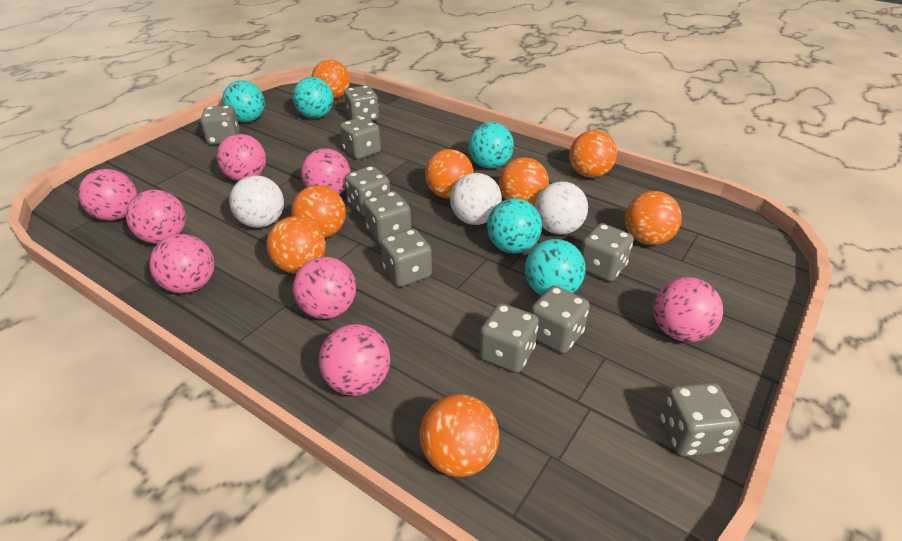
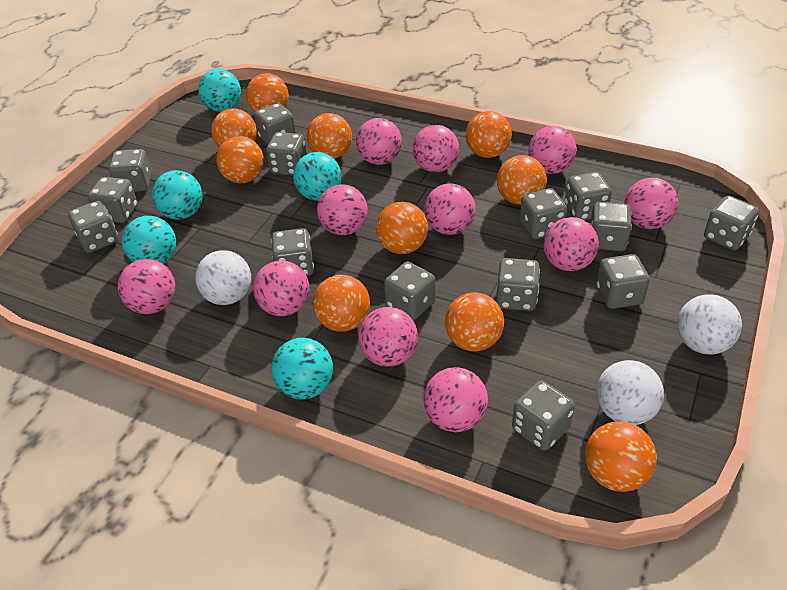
grey dice: [201,105,240,145] [340,116,381,159] [344,85,379,121] [345,166,390,216] [364,191,411,244] [381,229,432,287] [479,303,539,373] [531,285,590,353] [581,223,634,282] [660,382,739,457] = 10 -> [68,201,118,253] [88,177,138,223] [109,149,152,192] [254,103,296,145] [266,132,307,176] [271,228,314,276] [384,262,435,320] [496,258,540,311] [512,381,575,451] [520,188,567,239] [565,172,612,220] [590,202,632,251] [596,254,650,309] [704,196,759,250] = 14
orange ball: [266,216,326,273] [291,185,346,238] [312,59,350,99] [419,394,499,477] [425,149,474,198] [499,158,549,206] [569,130,617,178] [625,191,682,245] = 8 -> [211,108,257,147] [216,136,264,183] [246,73,289,112] [307,113,352,159] [313,275,370,332] [376,202,428,254] [445,292,504,351] [465,111,512,158] [497,155,547,205] [585,421,657,492] = 10
pink ball: [78,169,137,221] [126,190,186,244] [149,234,215,294] [216,134,266,181] [293,257,356,319] [301,148,351,194] [319,324,390,396] [653,277,723,342] = 8 -> [118,259,175,314] [253,260,310,316] [317,184,368,235] [356,118,402,165] [358,307,418,367] [412,125,459,172] [423,367,488,432] [424,183,476,235] [528,126,577,174] [543,217,599,271] [624,177,678,229] = 11

